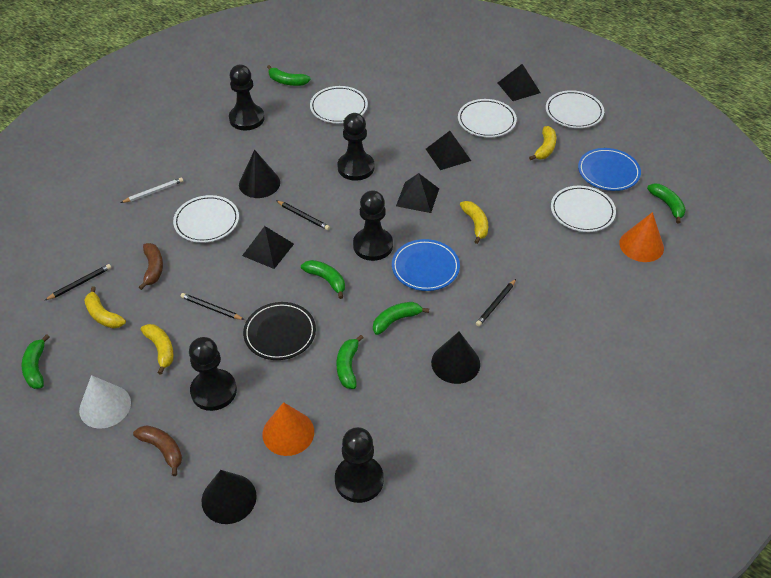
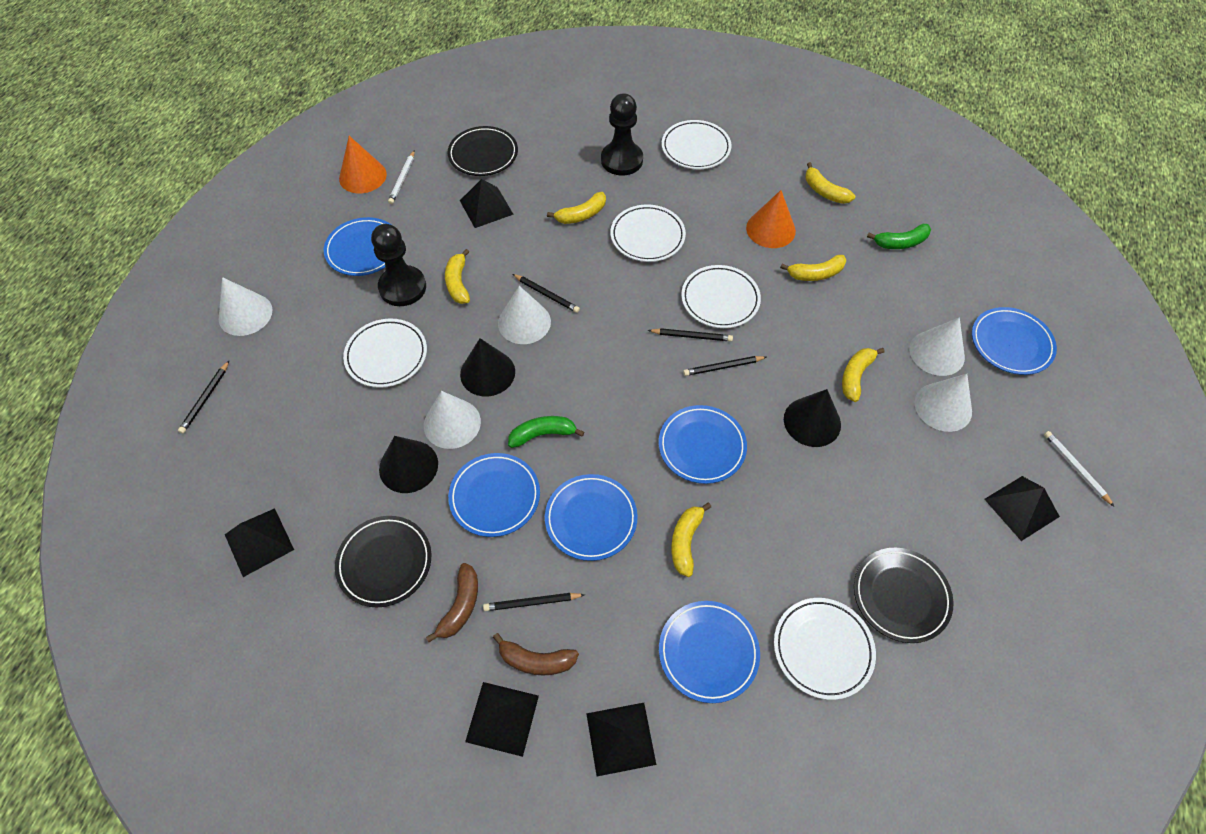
black pawn: [189,337,237,411] [229,65,265,130] [335,427,384,503] [337,113,374,181] [353,190,393,261] = 5 -> [371,224,426,306] [601,93,643,176] = 2
black pencil: [44,264,111,301] [181,293,245,320] [276,200,330,230] [476,279,516,327] = 4 -> [178,361,229,434] [483,593,585,611] [513,274,580,313] [648,328,733,342] [683,356,766,376] = 5
black plate: [243,302,316,360] = 1 -> [335,516,431,607] [447,126,518,176] [854,548,954,643] = 3
black pyramid: [242,226,294,269] [396,173,439,213] [426,131,471,170] [498,64,541,101] = 4 -> [225,508,294,577] [460,179,514,228] [465,682,539,757] [586,703,656,776] [984,476,1060,541] = 5
blue plate: [392,239,460,291] [578,148,641,191] = 2 -> [324,217,391,276] [448,453,540,537] [545,474,638,561] [659,405,747,484] [659,601,760,703] [972,307,1057,375] = 6
green banana: [22,334,49,389] [267,65,311,86] [301,260,345,299] [337,335,363,389] [373,302,429,335] [647,183,686,224] = 6 -> [508,416,584,448] [867,224,931,249] = 2
white cone: [79,375,131,429] = 1 -> [219,277,273,336] [424,391,481,449] [498,286,551,344] [910,317,965,376] [915,374,972,432] = 5
white pencil: [121,177,183,203] = 1 -> [388,150,415,204] [1044,431,1114,506] = 2
yellow banana: [84,287,126,328] [141,324,174,375] [460,201,488,244] [529,126,556,160] = 4 -> [445,249,470,304] [547,192,606,224] [671,503,711,577] [780,255,846,281] [805,162,855,204] [842,348,885,402] = 6

